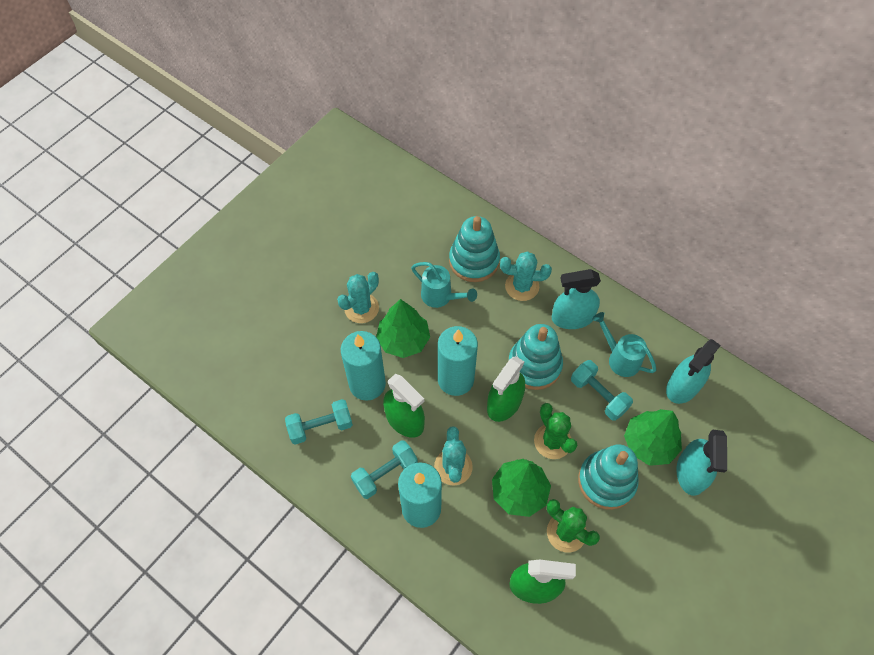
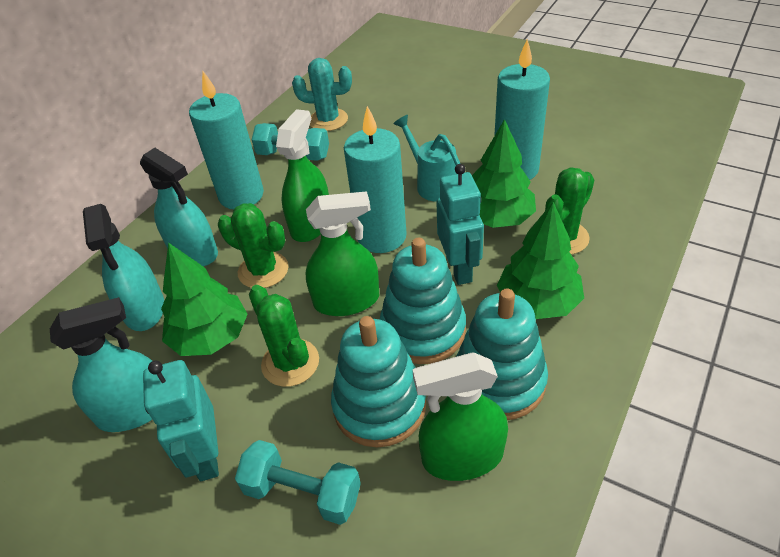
green cactus: [534,403,577,459] [547,499,600,553] = 2 -> [218,203,288,288] [249,285,319,387] [545,167,594,255] = 3
turquoise cactus: [337,272,379,323] [434,426,473,486] [500,251,552,301] = 3 -> [292,58,352,131] = 1
turquoise dumbbell: [285,399,353,445] [351,440,418,499] [571,360,633,421] = 3 -> [235,440,361,525] [252,123,329,161] = 2
turquoise robot: none = 0 -> [143,360,219,481] [437,164,484,285] = 2
turquoise watering can: [411,262,477,308] [592,312,657,377] = 2 -> [393,115,460,201] = 1

